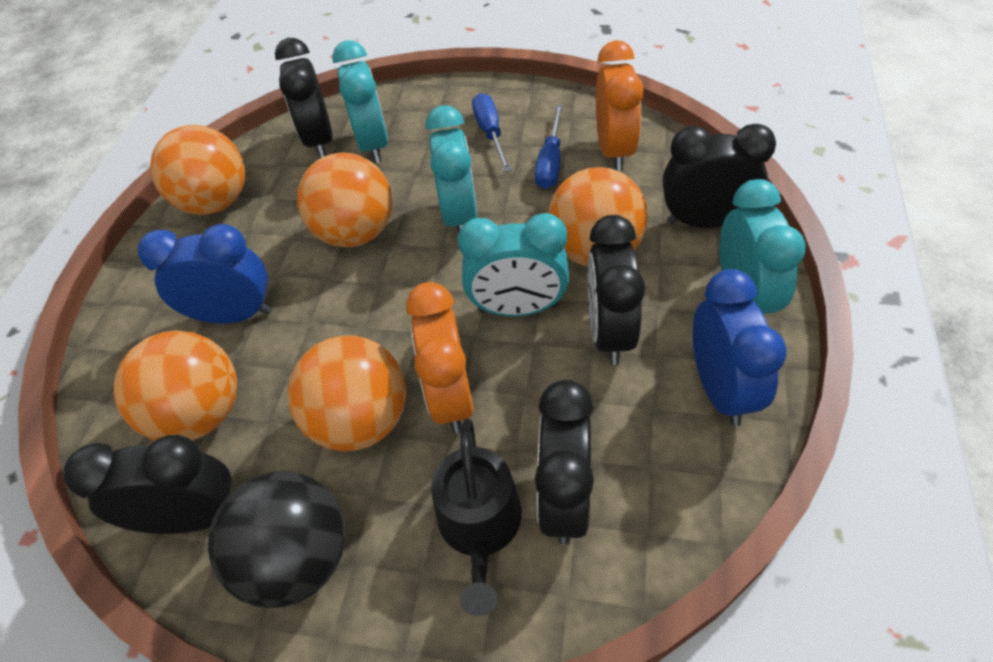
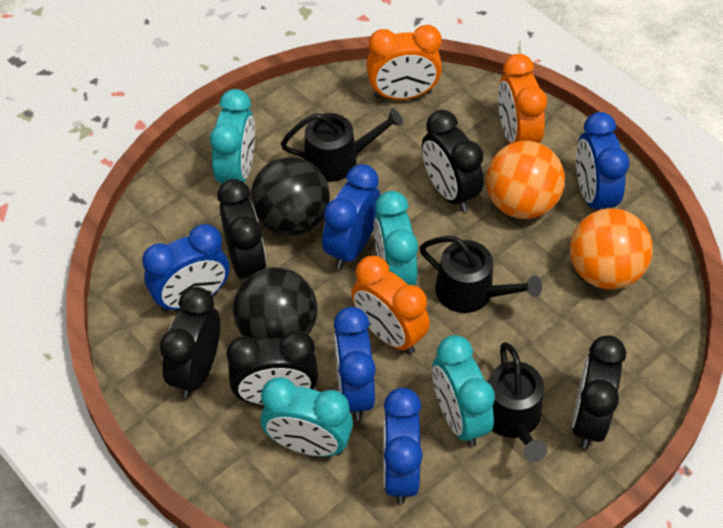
black ball: [208,471,346,608] = 1 -> [233,267,318,341] [251,157,330,236] = 2
black watering can: [431,419,522,616] = 1 -> [281,108,403,182] [420,236,542,313] [488,342,547,462] = 3
blue clock: [138,224,272,324] [693,269,787,426] = 2 -> [142,224,229,312] [322,164,380,269] [333,307,376,420] [383,388,423,504] [576,112,629,211] = 5
blue screwdriver: [472,93,512,172] [535,104,563,189] = 2 -> none = 0
orange ball: [114,331,237,441] [150,125,245,215] [288,335,406,451] [297,153,393,247] [548,167,648,267] = 5 -> [486,141,565,219] [570,208,653,289] = 2
orange clock: [406,282,474,434] [596,40,643,171] = 2 -> [351,256,430,354] [366,25,442,100] [498,54,547,144] = 3

